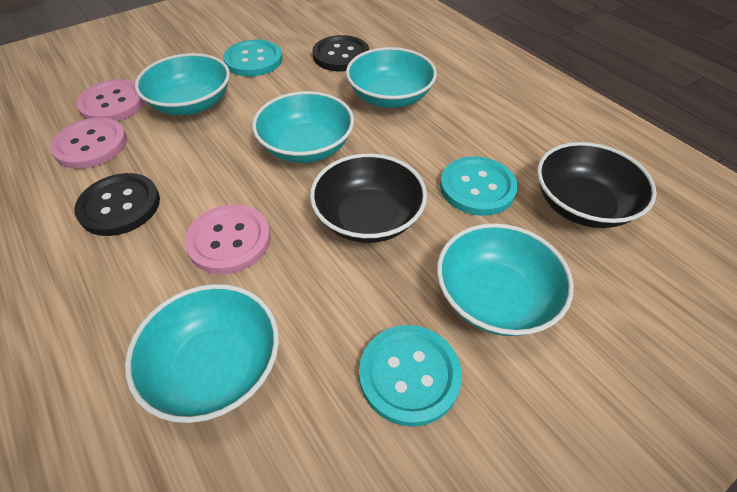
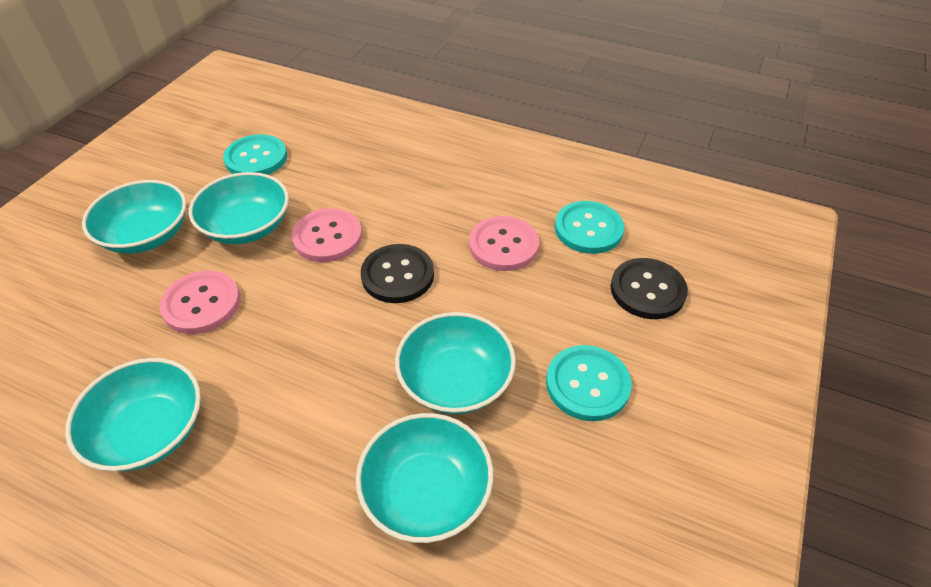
black bowl: [310,154,427,243] [537,142,657,228] = 2 -> none = 0

